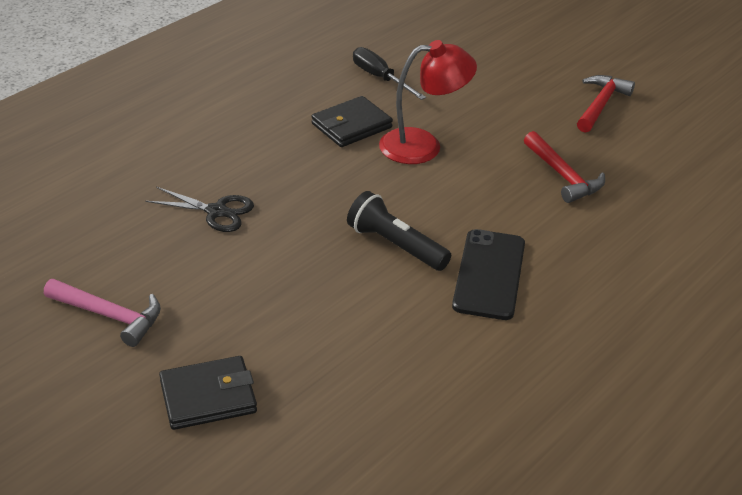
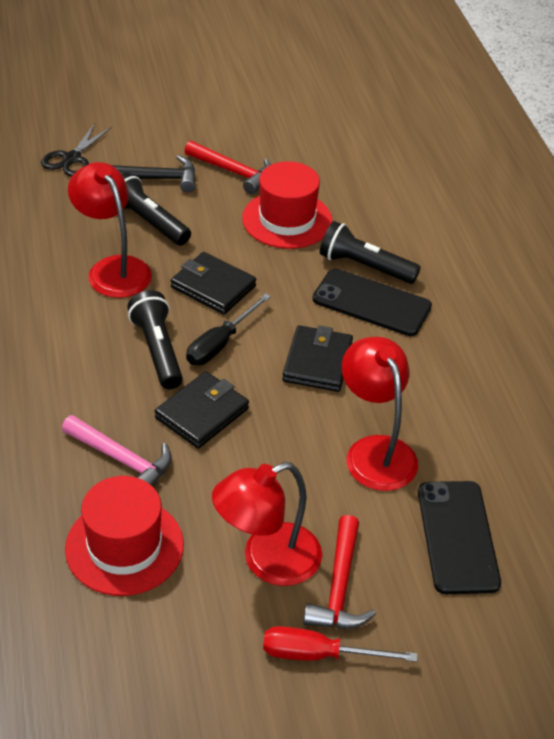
black flashlight: [347,191,451,271] = 1 -> [121,172,191,246] [127,290,183,389] [320,221,421,284] = 3
black hammer: none = 0 -> [111,155,195,192] = 1
black phone: [452,229,525,320] = 1 -> [312,269,432,336] [418,481,501,594] = 2
black wallet: [159,356,257,430] [311,96,393,147] = 2 -> [155,371,249,449] [171,252,256,315] [282,325,353,392] = 3
red hat: none = 0 -> [65,476,184,596] [242,161,332,249] = 2
red lamp: [379,40,477,164] = 1 -> [68,162,152,298] [212,462,322,586] [342,337,418,491] = 3
red screwdriver: none = 0 -> [263,626,418,662] = 1

